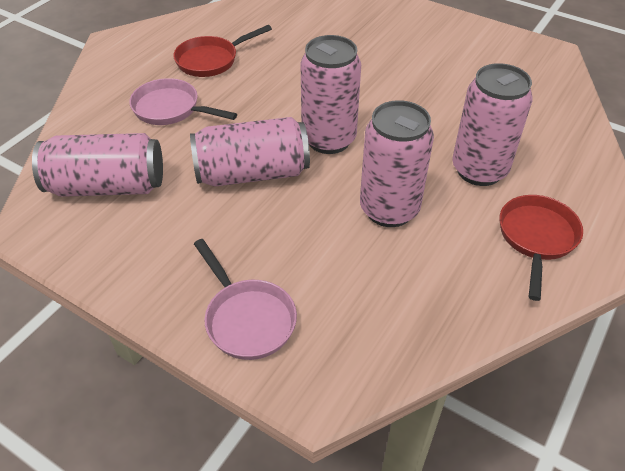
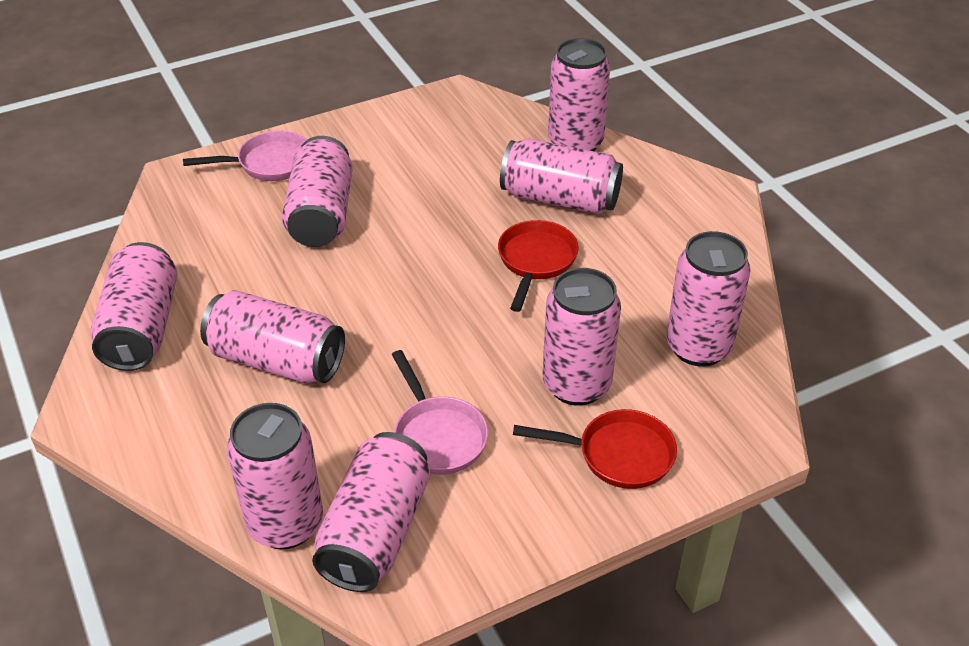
pink can: [32,133,163,197] [190,117,310,187] [300,35,361,154] [360,100,434,227] [452,63,533,186] = 5 -> [90,242,177,371] [200,290,345,383] [227,403,323,549] [282,136,353,247] [312,432,430,592] [500,138,623,214] [543,268,621,406] [548,38,610,151] [666,231,751,367] = 9

